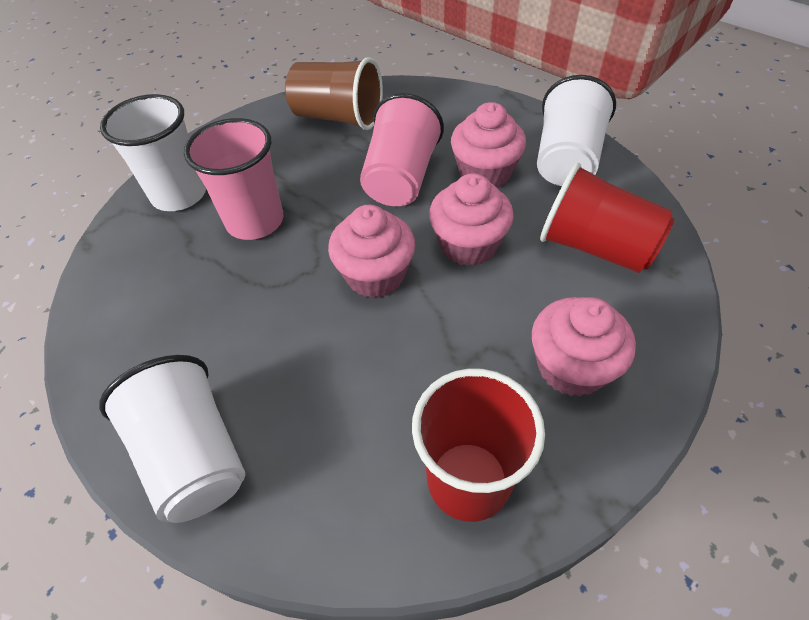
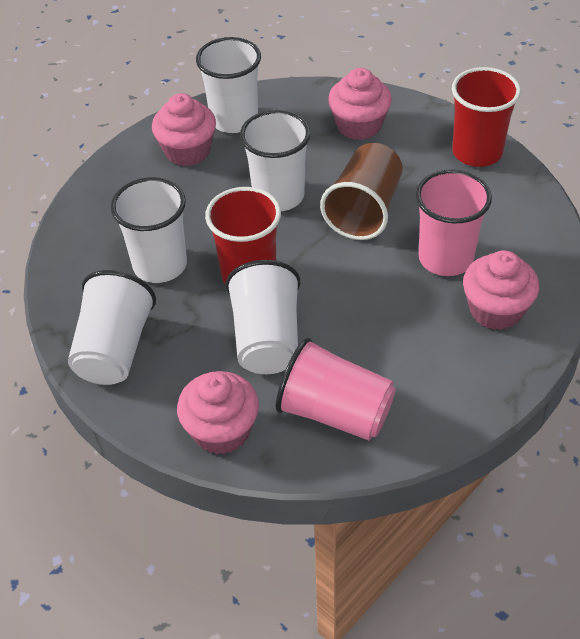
white cup: [99,355,245,523] [100,94,206,211] [537,75,616,186] = 3 -> [68,270,156,385] [111,177,187,283] [196,37,261,133] [225,260,300,374] [240,110,311,211] = 5

